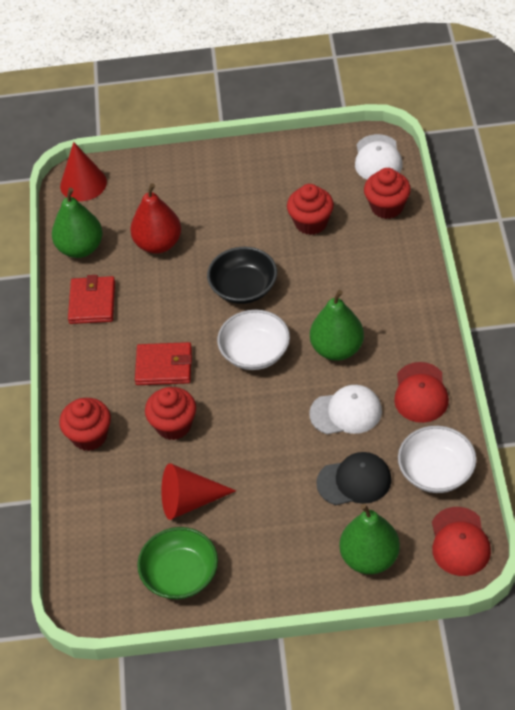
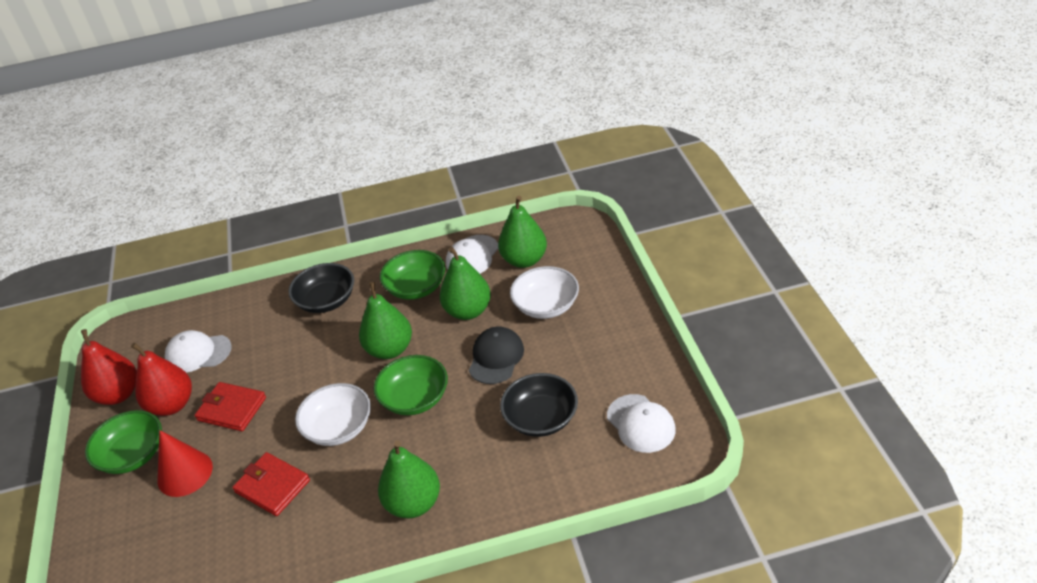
black bowl: [207,247,277,304] = 1 -> [288,263,354,313] [500,373,578,437] = 2
green bowl: [137,527,218,599] = 1 -> [85,410,162,474] [373,355,448,415] [380,250,445,300] = 3
green pear: [52,188,103,258] [310,290,364,361] [340,504,400,574] = 3 -> [359,282,412,359] [378,441,440,518] [440,247,491,320] [498,196,547,268] = 4
red cap: [394,362,449,423] [432,507,491,576] = 2 -> none = 0
red cone: [60,142,107,201] [161,463,236,520] = 2 -> [157,430,213,497] = 1
red cupcake: [59,398,111,451] [145,387,196,440] [287,184,334,235] [364,168,411,219] = 4 -> none = 0
red pear: [130,183,181,254] = 1 -> [81,329,137,405] [131,343,192,416] = 2
white cap: [309,385,382,434] [355,134,403,180] = 2 -> [165,330,232,373] [446,235,498,274] [607,394,676,453] = 3

